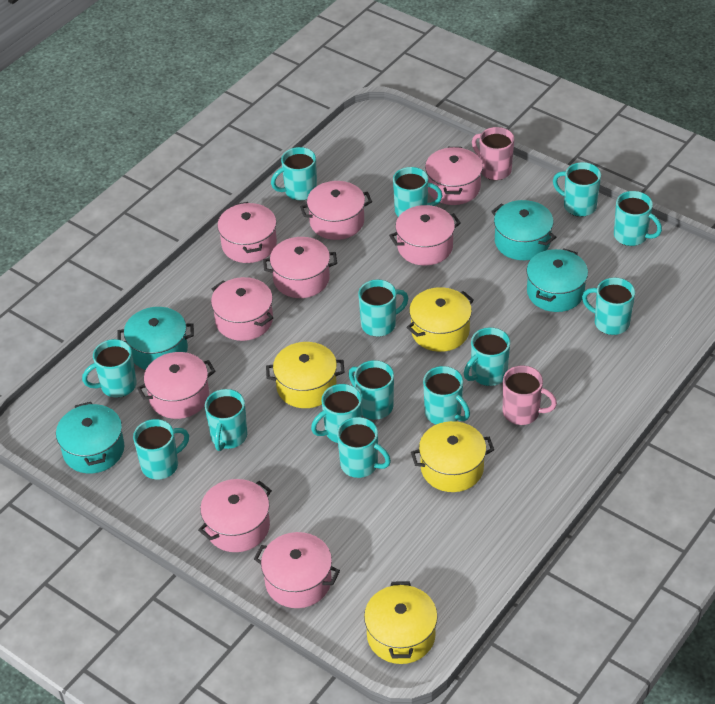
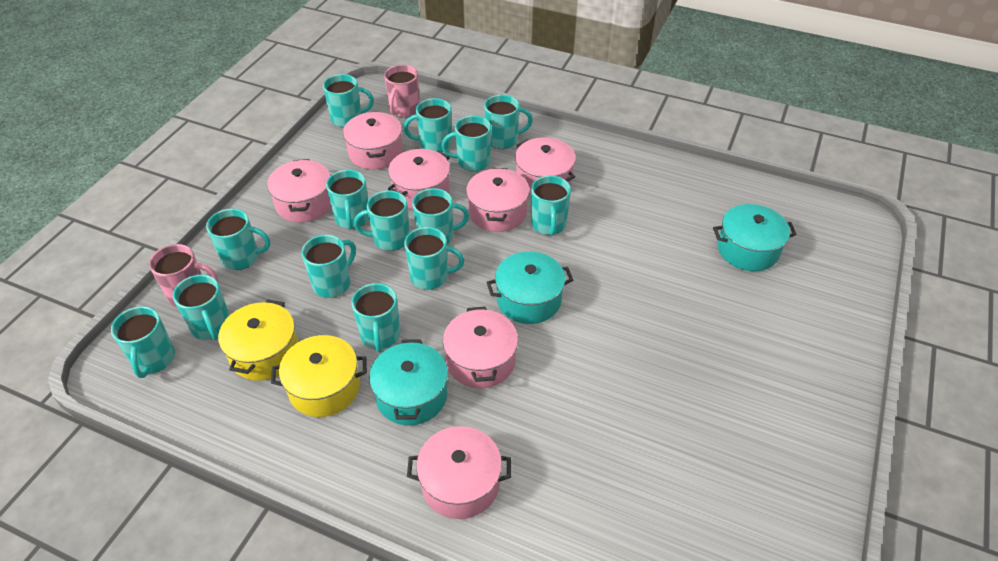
pink pot: [137,352,215,419] [198,479,272,552] [211,277,273,341] [217,202,277,263] [254,532,340,608] [263,237,337,298] [300,181,372,240] [389,205,461,265] [425,147,483,205] = 9 -> [267,159,331,223] [343,112,403,170] [388,149,450,210] [407,426,511,519] [443,307,518,389] [466,168,530,232] [515,137,576,195] = 7
turquoise pot: [56,402,124,473] [118,307,194,370] [491,200,556,260] [527,248,588,312] = 4 -> [369,339,448,425] [487,251,573,324] [713,204,797,271] = 3
yellow pot: [266,342,345,408] [364,582,438,664] [406,287,474,352] [411,421,494,492] = 4 -> [218,299,299,381] [271,335,367,417] = 2

